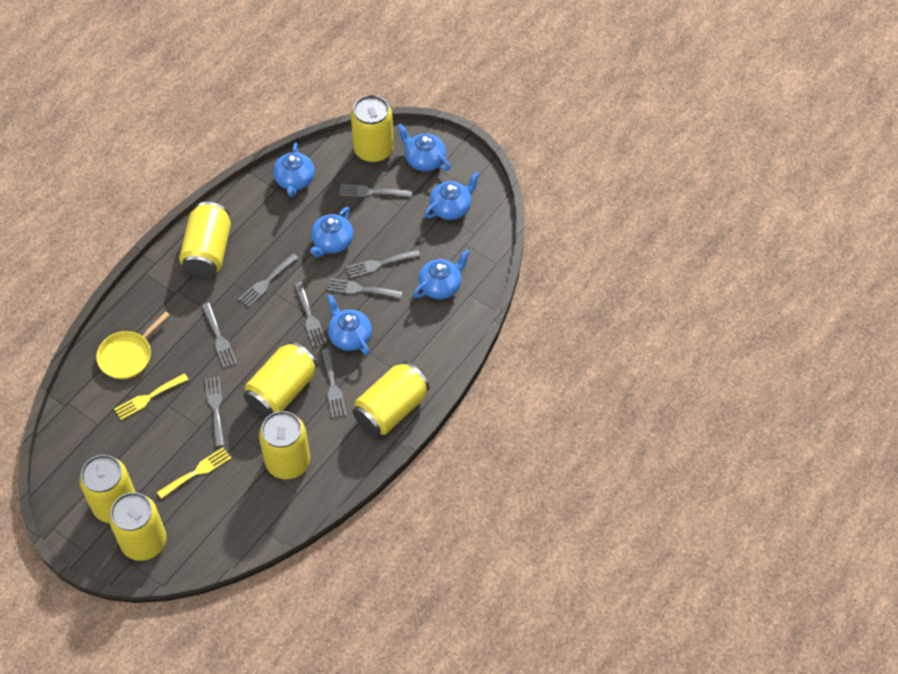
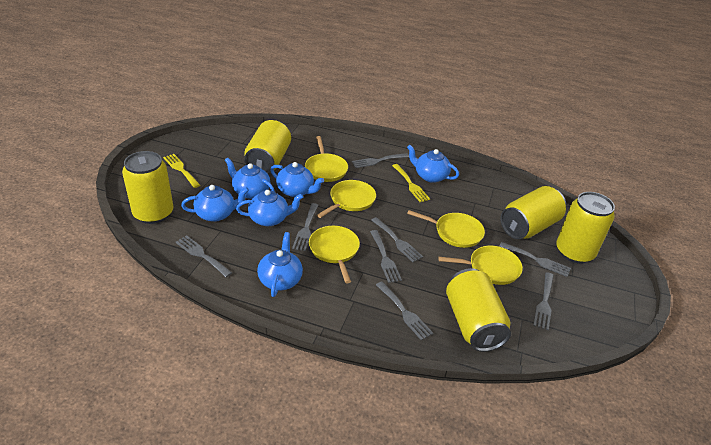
yellow can: [79,455,135,523] [109,492,166,561] [179,202,231,278] [243,342,318,418] [259,411,310,479] [351,95,394,163] [353,362,430,436] = 7 -> [122,151,174,224] [244,120,291,174] [446,268,511,352] [500,186,566,239] [556,192,615,264] = 5
yellow pan: [96,312,170,379] = 1 -> [305,136,348,182] [309,226,360,283] [317,180,376,218] [407,210,485,248] [438,246,523,285] = 5

